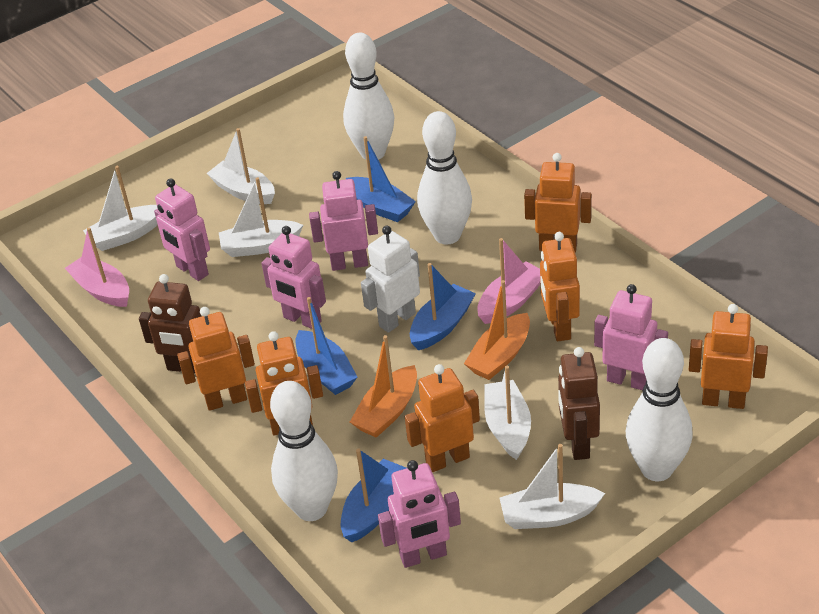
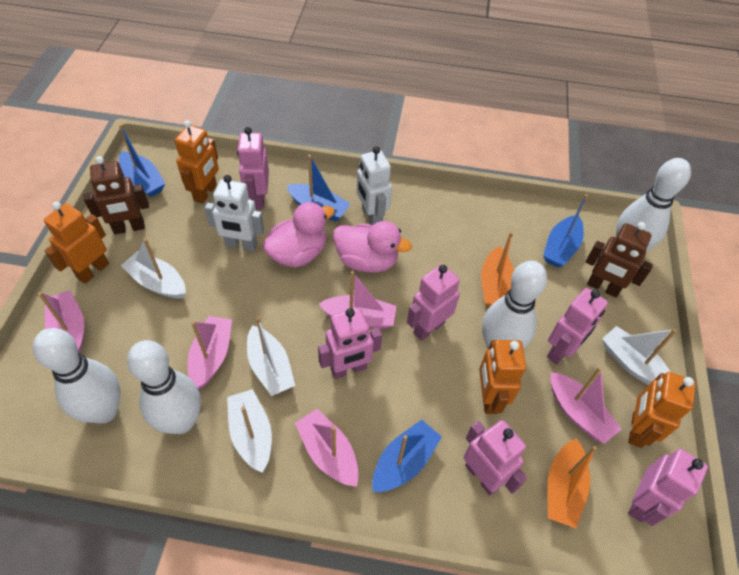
orange robot: [177,307,255,411] [245,331,323,435] [405,364,480,472] [524,153,592,253] [540,232,580,341] [689,304,768,409] = 6 -> [44,202,109,284] [175,120,219,204] [479,340,526,414] [628,372,696,448] = 4
pink boat: [65,227,129,307] [477,238,540,324] = 2 -> [38,290,84,354] [188,316,232,389] [295,409,359,487] [319,271,397,329] [551,367,622,444] = 5
pink duck: none = 0 -> [262,202,335,267] [333,221,412,272] = 2
pink robot: [154,178,210,281] [261,226,326,329] [309,171,378,271] [378,460,461,568] [594,284,668,390] = 5 -> [237,127,269,209] [318,308,382,379] [407,264,460,341] [464,420,527,495] [547,288,608,365] [628,449,708,526] = 6
white boat: [83,166,158,251] [207,128,275,204] [219,177,303,257] [484,366,531,460] [499,444,605,529] = 5 -> [121,238,186,299] [227,389,272,473] [247,317,295,396] [602,326,677,385] = 4
white robot: [361,226,420,333] = 1 -> [204,175,264,252] [357,146,392,225] = 2

